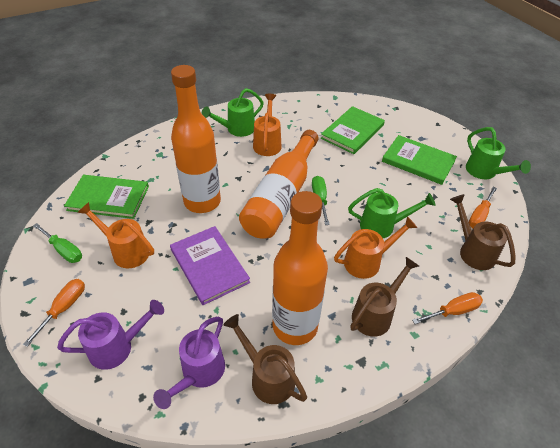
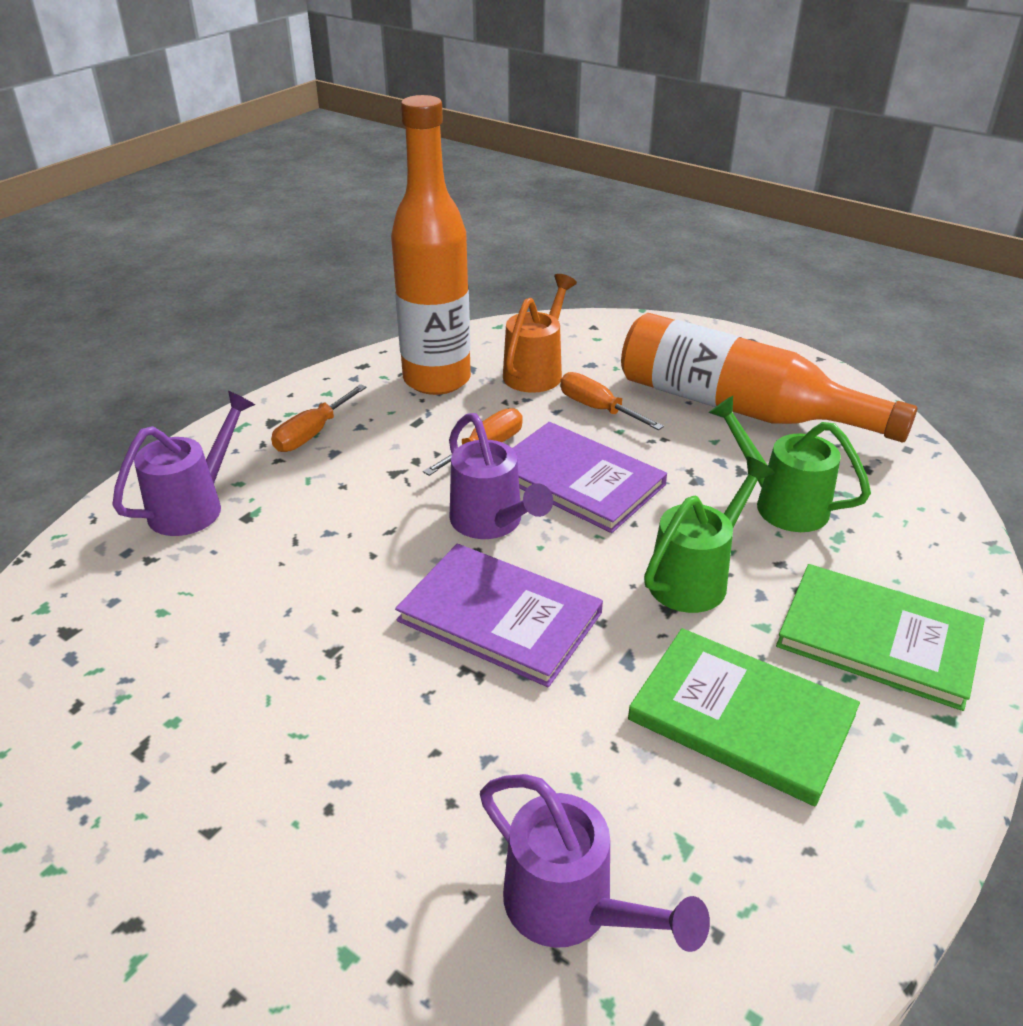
brown watering can: [224,314,307,404] [350,257,419,337] [450,194,516,270] = 3 -> none = 0
green book: [64,175,149,219] [321,106,385,154] [382,135,457,185] = 3 -> [628,628,860,806] [776,564,985,711] = 2
green screwdriver: [33,223,82,263] [312,176,330,225] = 2 -> none = 0
green watering can: [201,88,264,137] [348,188,436,238] [466,127,531,179] = 3 -> [644,457,775,613] [709,396,871,532] = 2
orange bottle: [171,65,221,213] [239,130,319,239] [272,191,328,345] = 3 -> [391,95,471,395] [621,313,917,442] = 2
orange watering can: [77,202,154,268] [253,94,282,156] [334,216,417,279] = 3 -> [503,274,577,393] = 1
purple book: [170,226,250,305] = 1 -> [395,544,603,687] [513,422,667,533] = 2
purple watering can: [57,300,164,370] [153,317,225,409] = 2 -> [112,391,255,536] [449,413,553,539] [480,774,710,952] = 3

